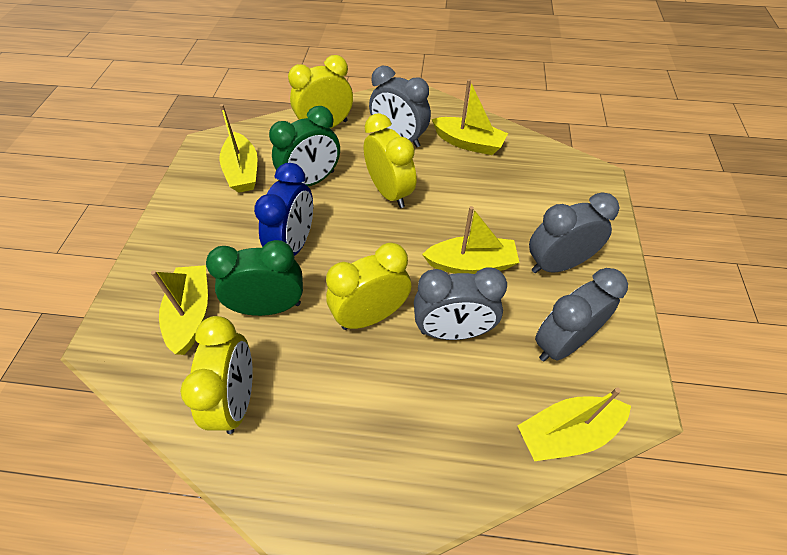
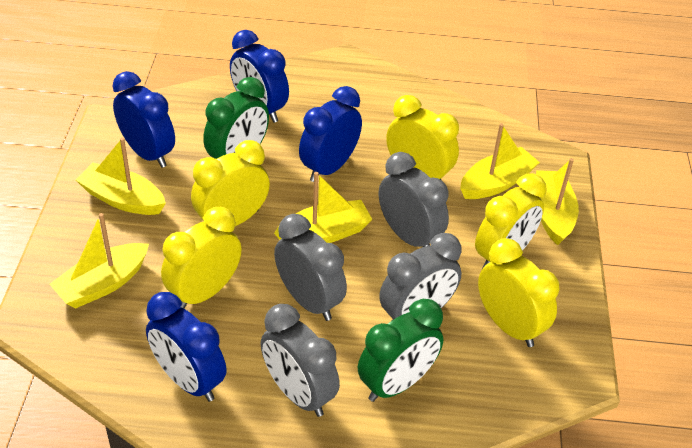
blue clock: [254,163,313,256] = 1 -> [113,71,175,168] [146,292,226,402] [230,30,289,123] [299,86,362,182] = 4
yellow clock: [180,316,253,434] [288,55,353,128] [326,243,411,330] [364,113,416,208] = 4 -> [161,207,241,308] [191,140,270,226] [386,95,459,180] [475,173,547,269] [478,238,559,347] = 5

